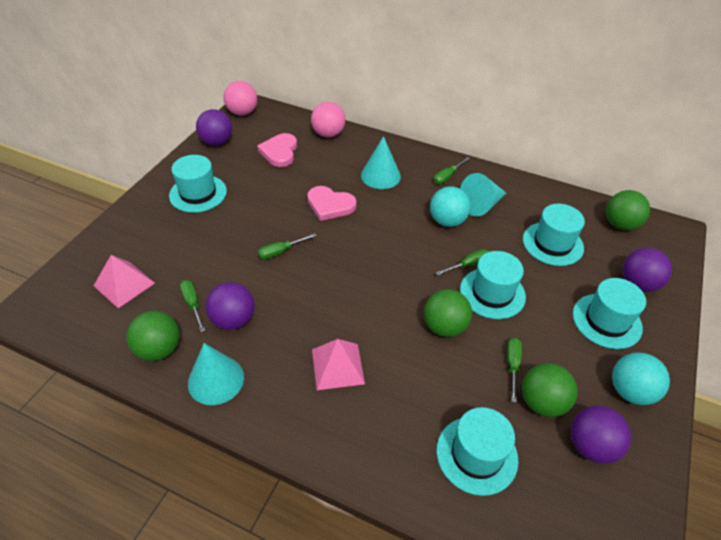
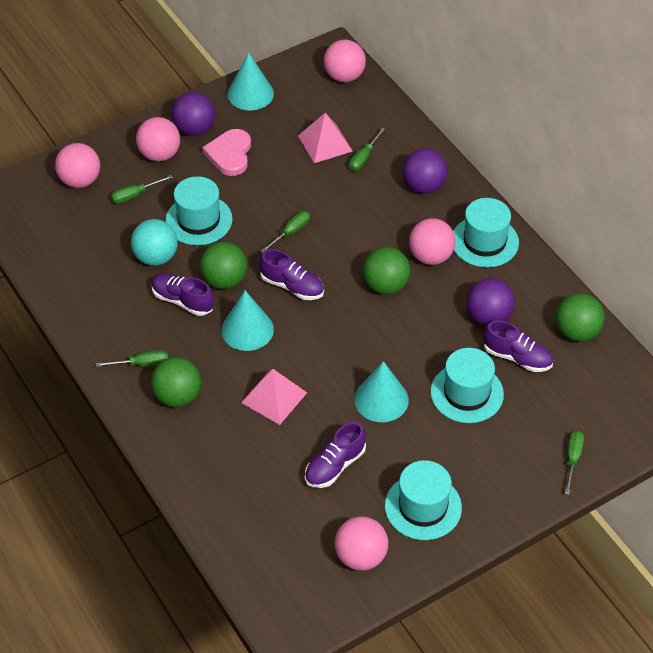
pink ball: [223,81,257,116] [311,102,345,137] = 2 -> [55,143,100,188] [136,117,180,161] [324,39,366,82] [335,516,388,571] [409,218,455,265] = 5
pink heart: [257,133,297,167] [307,186,356,221] = 2 -> [202,129,251,176] = 1
purple ball: [196,109,232,146] [206,282,255,330] [571,406,631,464] [623,248,672,292] = 4 -> [172,92,215,136] [403,149,448,194] [467,278,515,326] = 3
purple shoe: none = 0 -> [151,273,214,316] [259,249,324,300] [305,422,366,488] [483,320,553,372] = 4
turquoise ball: [430,186,471,227] [612,352,670,405] = 2 -> [131,219,178,266] = 1
turquoise hat: [169,155,227,213] [437,407,519,496] [460,251,526,319] [523,204,585,266] [573,278,646,349] = 5 -> [165,176,233,245] [385,460,462,540] [430,348,504,423] [453,198,519,268] = 4

